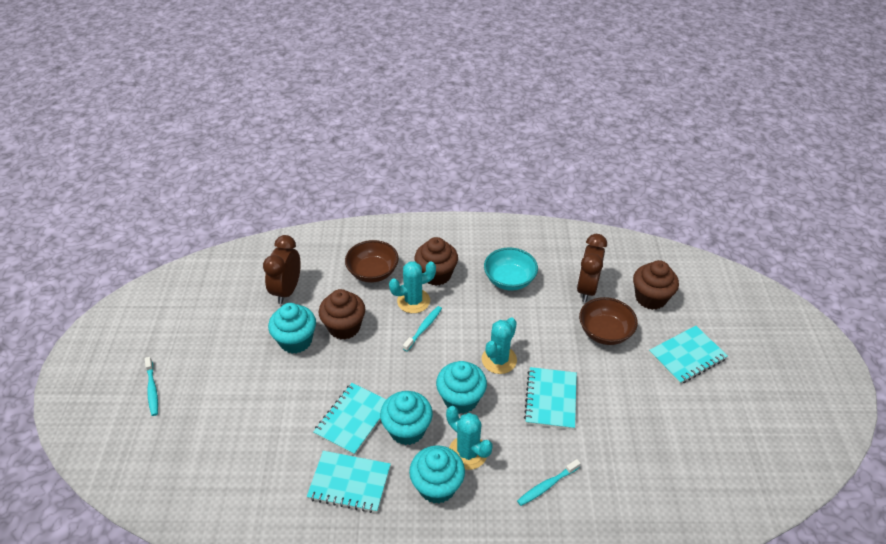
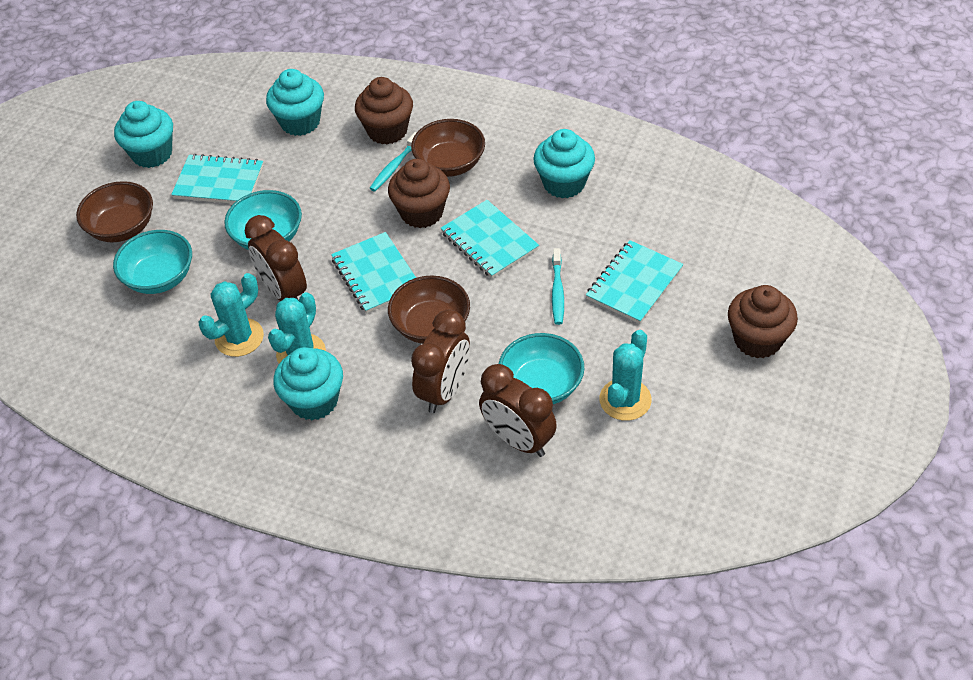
brown bowl: [345,240,399,283] [579,297,638,345] = 2 -> [76,181,153,242] [388,276,470,344] [411,119,485,177] = 3
brown clock: [263,235,301,304] [577,234,607,302] = 2 -> [245,215,307,301] [411,310,470,413] [479,364,557,457] = 3
turquoise bowl: [484,247,538,291] = 1 -> [113,230,192,294] [224,190,302,250] [499,333,584,404] = 3
turquoise toothbrush: [145,357,158,416] [403,306,442,352] [517,459,581,506] = 3 -> [369,132,417,191] [552,248,564,325] = 2

